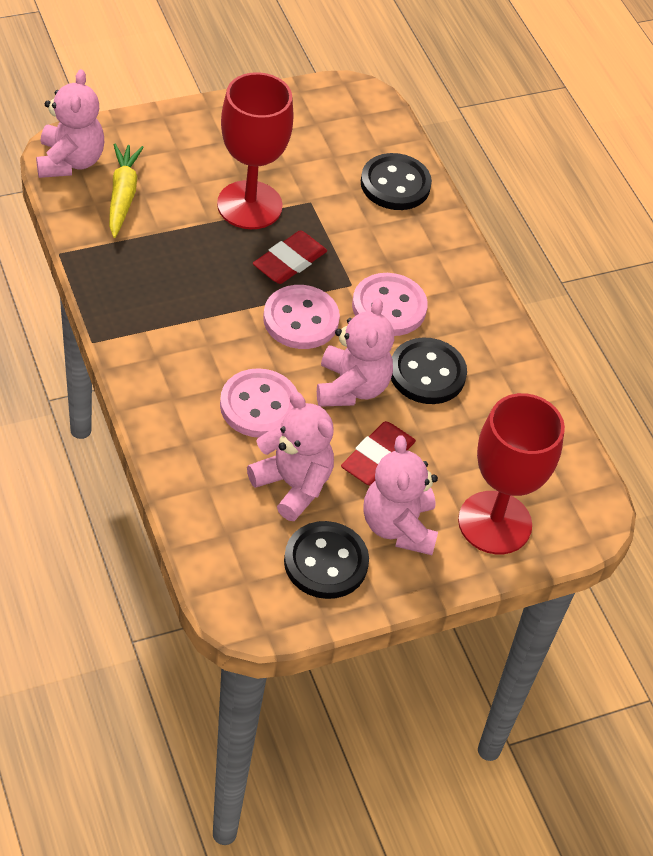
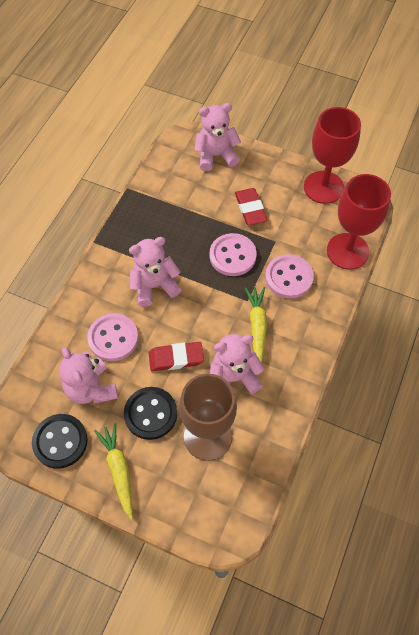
black button: [284,521,369,599] [361,153,432,210] [391,337,467,404] = 3 -> [32,414,88,469] [124,387,177,440] = 2
brown goblet: none = 0 -> [179,374,237,461] = 1
yellow carrot: [109,144,144,238] = 1 -> [94,423,133,519] [245,287,267,363] = 2

